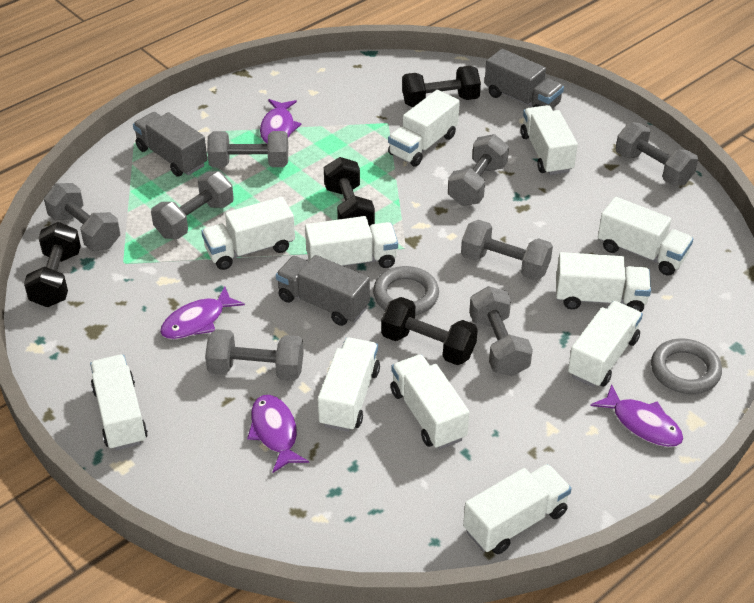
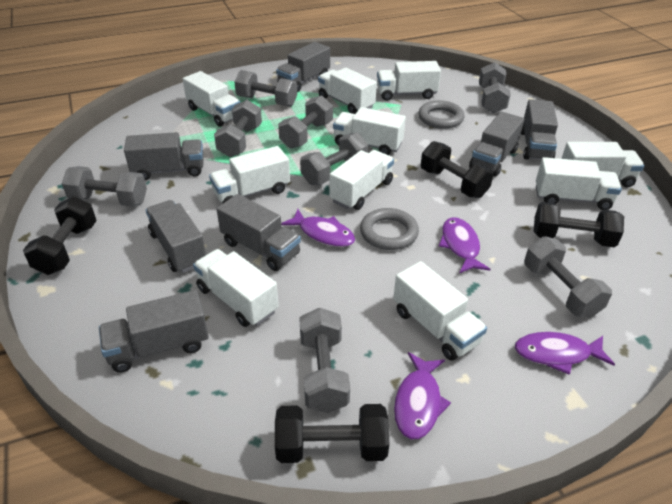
grey truck: [133,112,207,177] [276,255,370,326] [485,49,564,109] = 3 -> [99,290,209,373] [124,132,204,180] [146,200,206,273] [217,194,301,271] [276,42,330,92] [469,111,524,177] [521,99,558,160] = 7
white truck: [90,355,148,451] [201,197,295,270] [305,216,398,268] [318,338,380,432] [388,90,460,166] [391,354,469,449] [463,464,572,554] [521,105,578,175] [556,252,651,312] [568,301,643,387] [598,197,693,276] = 11 -> [183,71,240,127] [193,249,278,327] [209,146,290,203] [318,67,377,114] [329,150,394,210] [333,107,406,155] [377,61,441,101] [393,261,487,361] [536,157,622,210] [562,142,644,187] = 10

